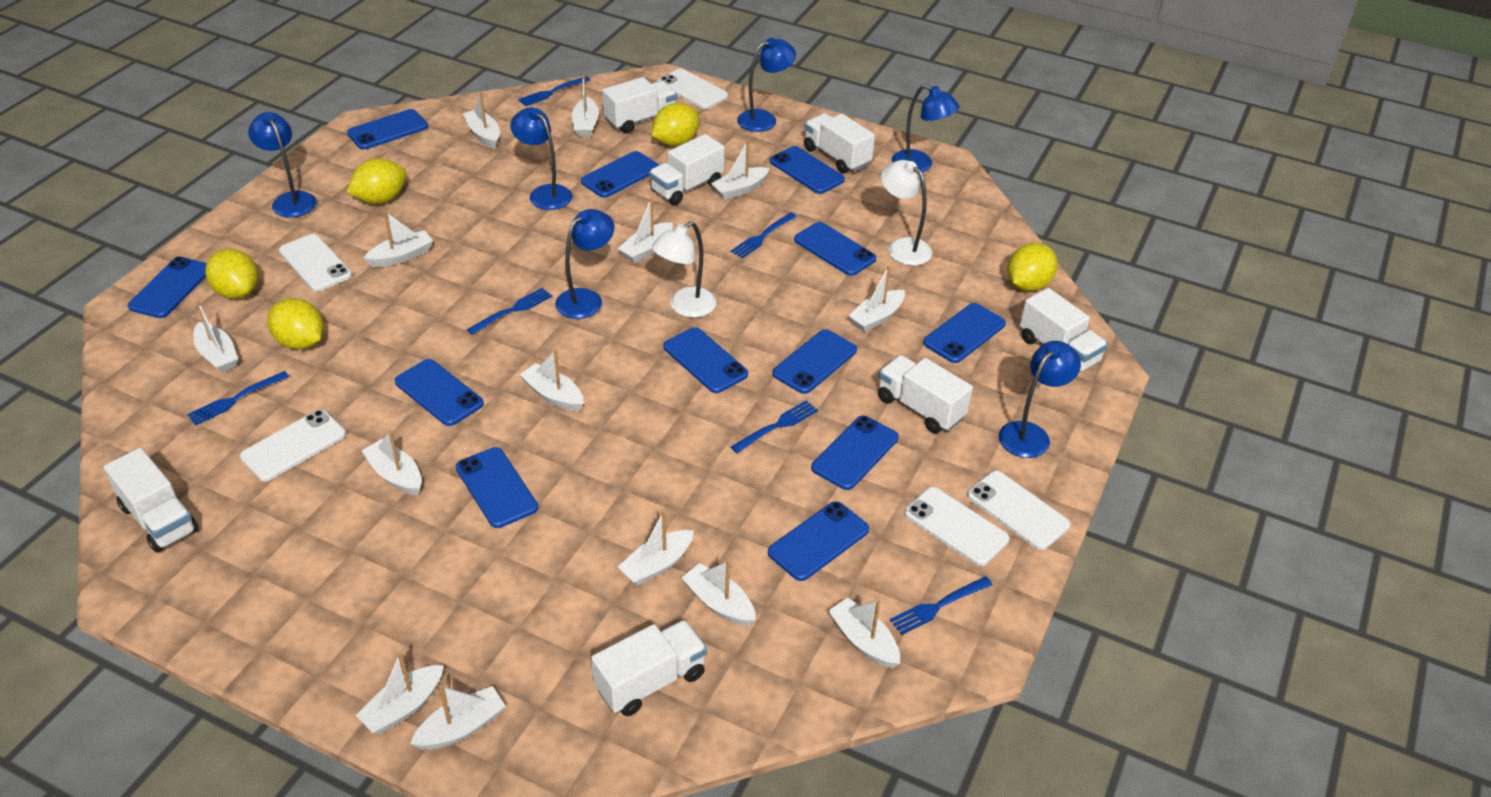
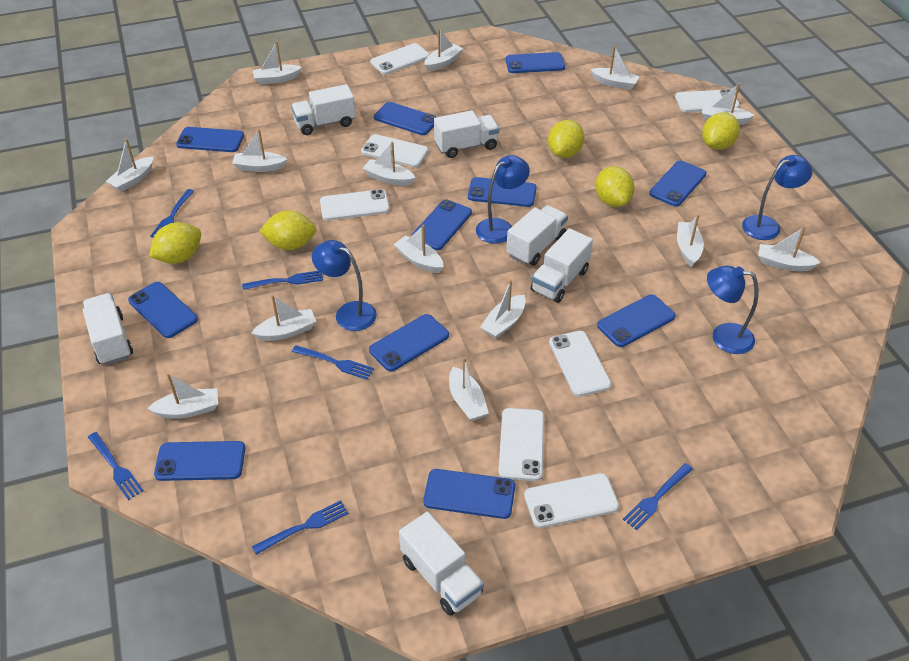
blue lamp: [248,112,316,218] [510,107,572,210] [555,209,614,319] [737,37,796,132] [892,84,960,173] [999,341,1081,458] = 6 -> [312,240,377,331] [476,155,530,244] [707,266,758,354] [742,155,813,240] = 4
blue phone: [128,257,207,318] [347,109,428,150] [395,359,484,426] [456,447,538,528] [581,151,659,198] [663,327,748,393] [768,501,869,581] [770,146,845,194] [772,329,857,394] [794,222,876,276] [811,416,899,490] [923,303,1006,363] = 12 -> [128,282,198,338] [154,441,245,481] [176,127,244,152] [369,314,449,371] [374,102,436,135] [411,200,472,250] [423,469,515,519] [468,177,537,207] [506,52,565,73] [597,295,676,347] [649,161,706,206] = 11
white lamp: [652,221,717,318] [881,160,932,266] = 2 -> none = 0
white phone: [240,410,346,482] [279,234,352,291] [658,68,728,109] [904,487,1010,566] [967,471,1070,550] = 5 -> [320,189,390,221] [361,134,429,167] [370,43,430,74] [498,408,544,481] [524,473,619,528] [549,331,612,397] [675,89,740,112] = 7
white truck: [104,448,199,553] [591,620,707,716] [602,77,677,133] [649,134,725,205] [804,113,875,174] [878,355,973,434] [1020,288,1108,372] = 7 -> [83,293,133,365] [291,84,356,135] [399,512,484,616] [434,110,499,158] [506,205,568,266] [531,228,593,303] = 6

